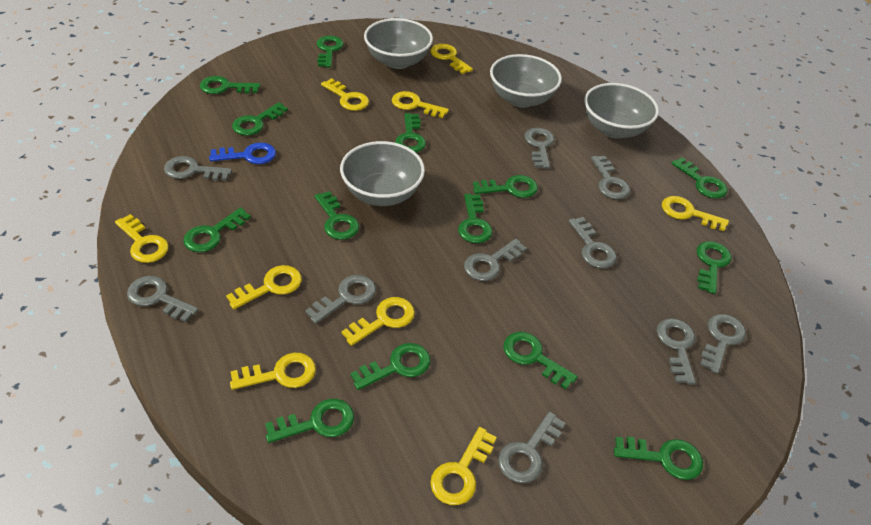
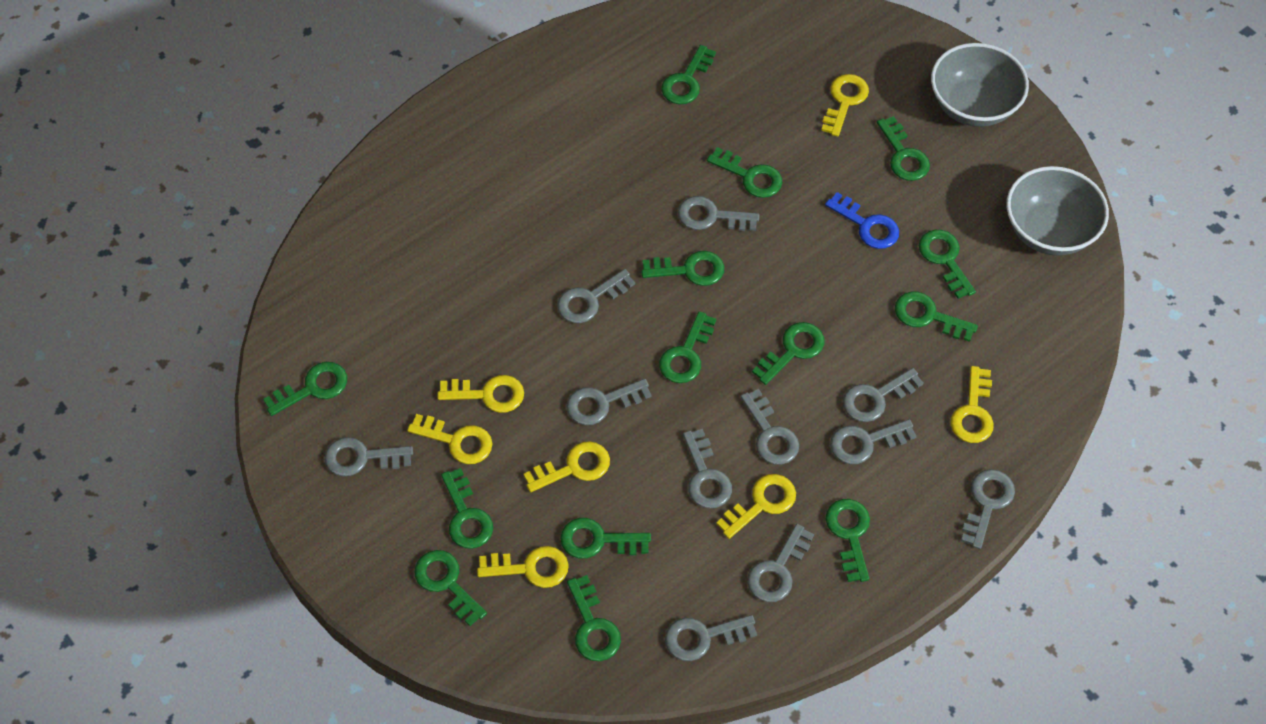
grey bowl: [340,141,425,206] [364,18,433,69] [490,54,562,108] [584,83,659,139] = 4 -> [931,43,1029,127] [1006,166,1109,256] = 2
grey key: [127,276,199,322] [164,156,232,181] [305,275,376,324] [464,239,527,281] [498,411,566,483] [524,128,554,169] [569,217,617,269] [591,156,630,199] [657,318,696,384] [700,314,746,374] = 10 -> [324,437,413,477] [557,269,635,323] [566,379,652,425] [665,615,757,661] [678,196,760,231] [683,429,732,509] [740,389,799,465] [747,524,814,602] [830,419,917,464] [843,368,923,422] [961,469,1015,549] = 11
yellow key: [115,214,169,263] [226,265,302,309] [230,353,316,390] [321,78,369,111] [342,297,415,346] [392,91,449,118] [430,427,497,505] [431,44,473,74] [662,196,729,231] = 9 -> [407,414,492,464] [437,375,524,413] [477,546,569,588] [524,441,610,492] [716,474,796,539] [821,74,869,137] [950,366,994,443] = 7

